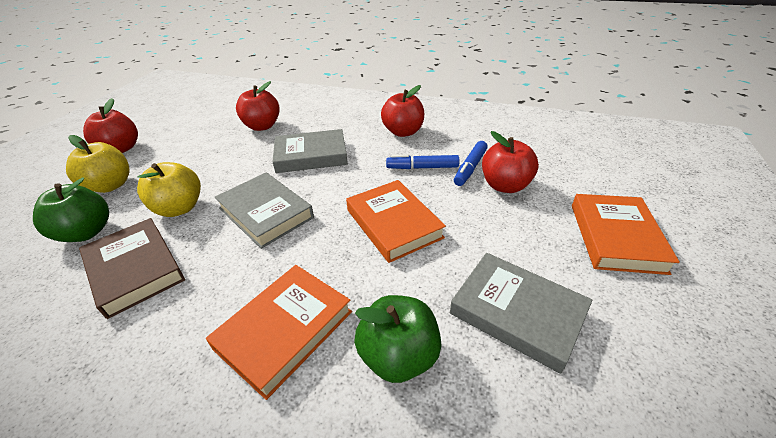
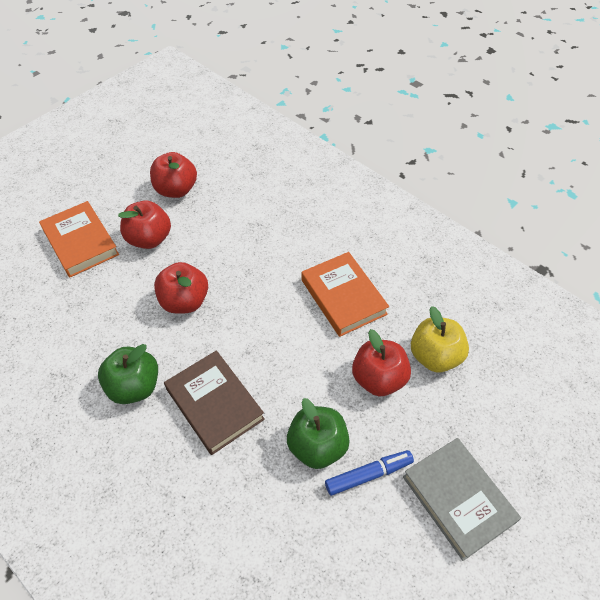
blue marker: [386,155,459,169] [454,141,488,186] = 2 -> [325,450,414,496] = 1
grey book: [215,172,314,249] [272,129,348,173] [450,253,593,374] = 3 -> [403,438,521,561] = 1
orange book: [206,265,352,400] [346,180,446,263] [572,194,680,275] = 3 -> [39,201,119,277] [302,252,389,337] = 2
yellow apple: [66,135,129,193] [137,162,201,217] = 2 -> [411,306,469,372] = 1

